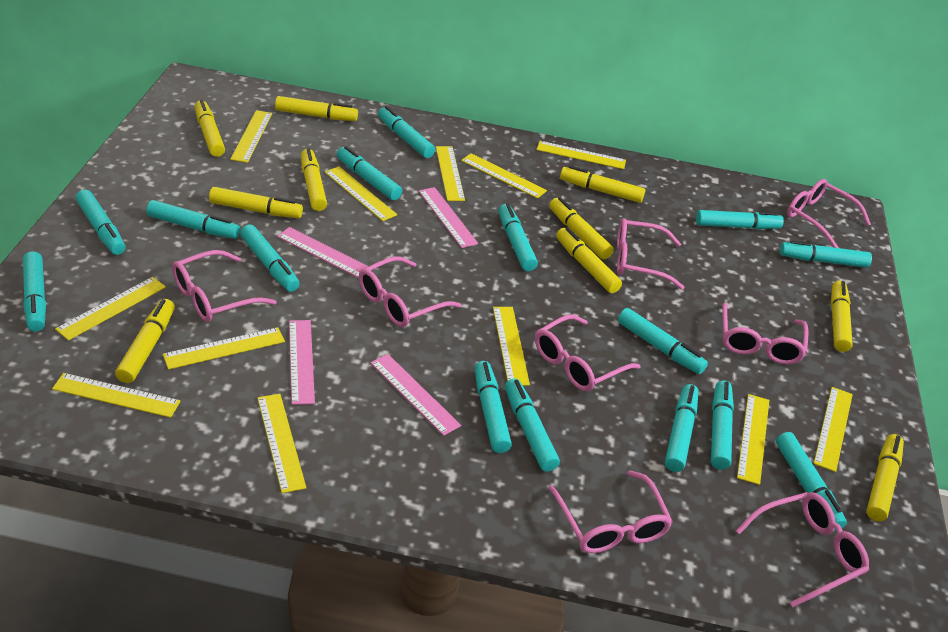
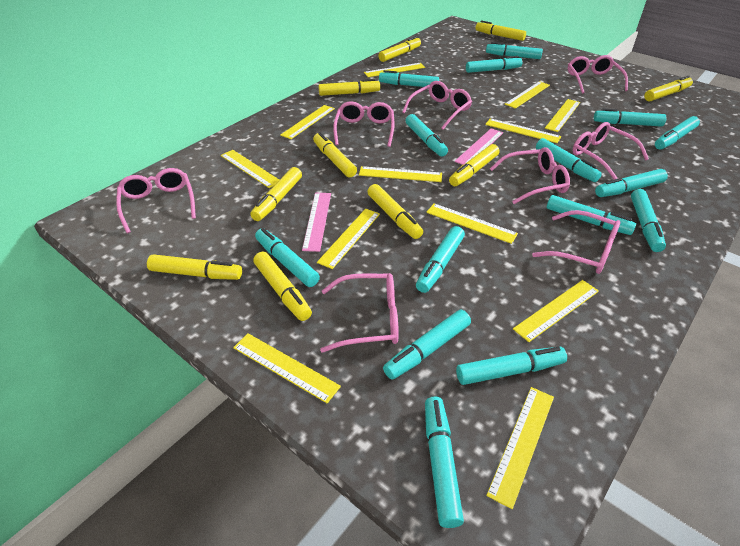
pink ruler: [277,227,369,278] [289,320,315,405] [371,354,461,436] [419,187,478,248] = 4 -> [302,192,331,252] [454,128,503,165] = 2

